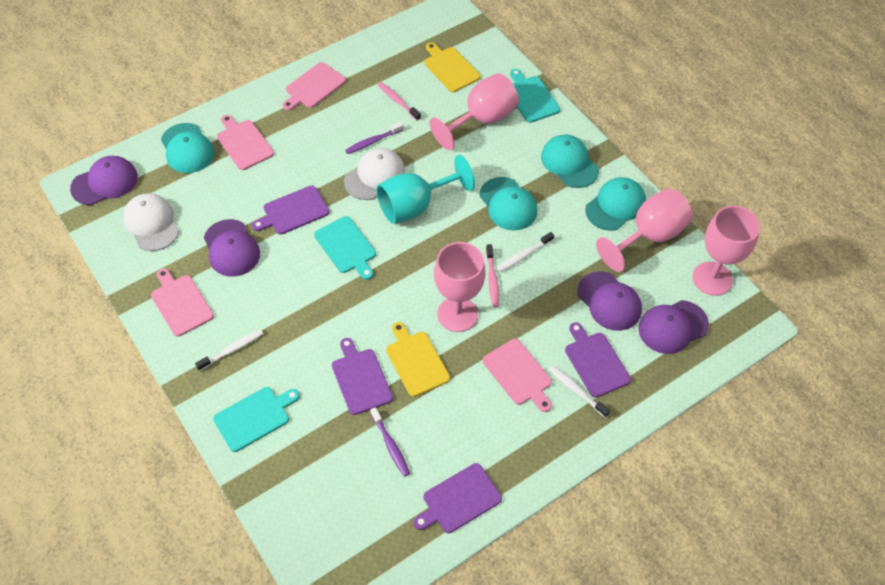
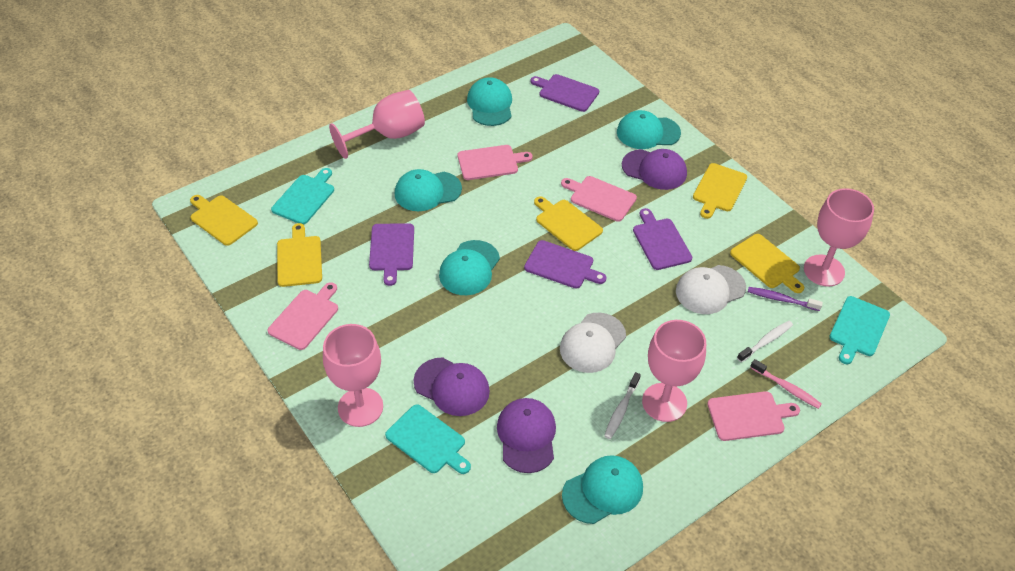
pink toothbrush: [377,82,421,121] [486,244,499,307] = 2 -> [750,359,822,409] = 1
purple cap: [70,156,138,205] [204,219,260,277] [577,271,642,331] [638,300,709,354] = 4 -> [414,357,490,416] [497,398,556,473] [622,149,687,190] = 3
purple toothbrush: [345,122,404,154] [370,407,410,477] = 2 -> [748,287,823,311] = 1
turquoise cap: [161,123,214,173] [480,177,537,231] [541,135,599,188] [585,177,646,231] = 4 -> [395,169,462,211] [439,240,500,295] [467,77,512,126] [562,455,643,524] [617,110,681,149] = 5
turquoise goblet: [376,155,475,224] = 1 -> none = 0
white toothbrush: [195,329,263,371] [497,232,554,272] [549,365,610,417] = 3 -> [604,372,641,439] [737,321,793,362] = 2
yellow cutting board: [386,322,450,397] [424,42,481,92] = 2 -> [190,195,258,246] [277,223,322,287] [534,196,603,251] [693,163,747,219] [730,234,804,293] = 5

